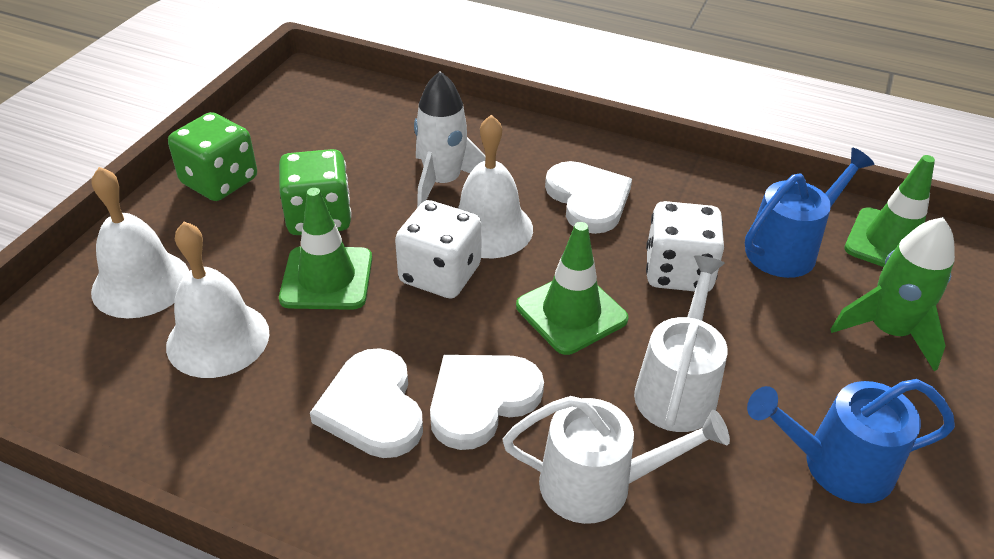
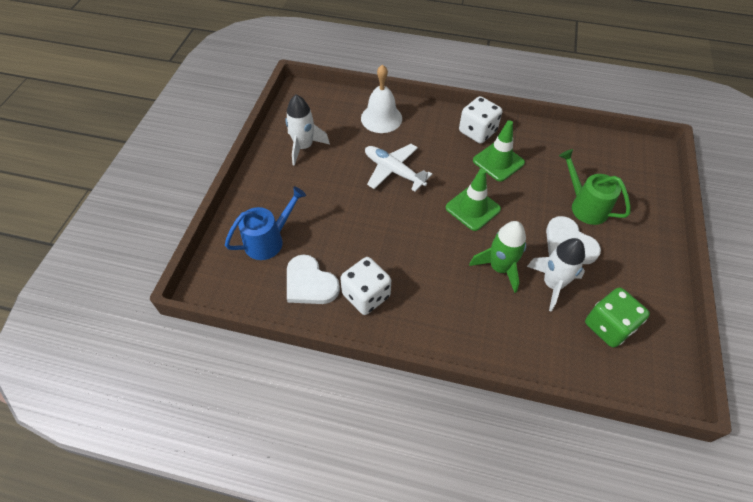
blue watering can: [745,148,874,278] [747,379,955,504] = 2 -> [225,186,306,260] = 1
green dice: [168,112,257,201] [279,149,352,235] = 2 -> [585,287,650,348] = 1
green traffic cone: [279,188,372,310] [516,222,629,355] [844,155,935,267] = 3 -> [446,168,501,231] [473,120,525,182] = 2
green watering can: none = 0 -> [559,149,631,225] = 1
white bell: [91,167,189,318] [166,222,269,378] [457,115,533,258] = 3 -> [361,64,402,133] = 1
white heart: [310,348,423,458] [430,355,544,450] [545,161,632,234] = 3 -> [287,254,340,304] [546,216,601,264] = 2
white plane: none = 0 -> [365,144,432,192] = 1
white rocket: [414,71,485,208] = 1 -> [285,94,330,166] [527,238,585,312] = 2
white watering can: [503,396,730,524] [634,255,728,432] = 2 -> none = 0

